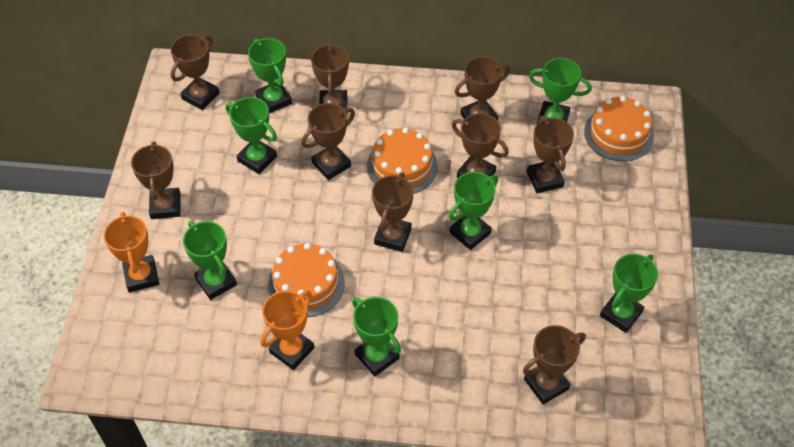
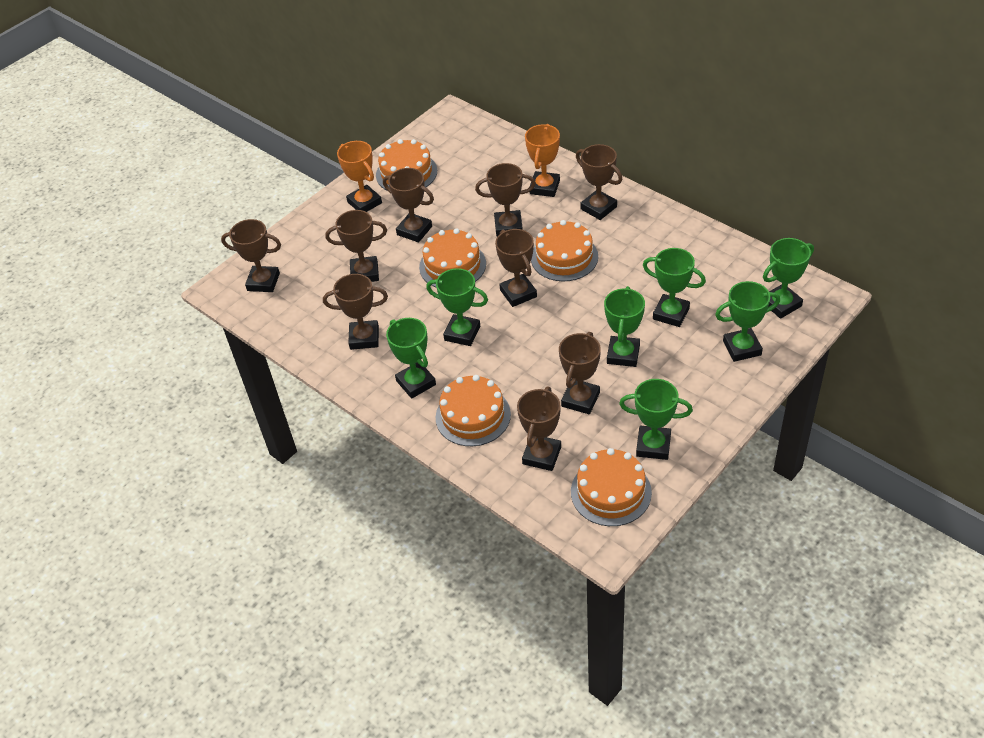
orange cake: [268,243,345,317] [367,128,438,193] [584,96,654,161] = 3 -> [376,139,437,190] [419,228,486,288] [436,375,511,446] [531,220,598,281] [571,448,652,526] = 5

